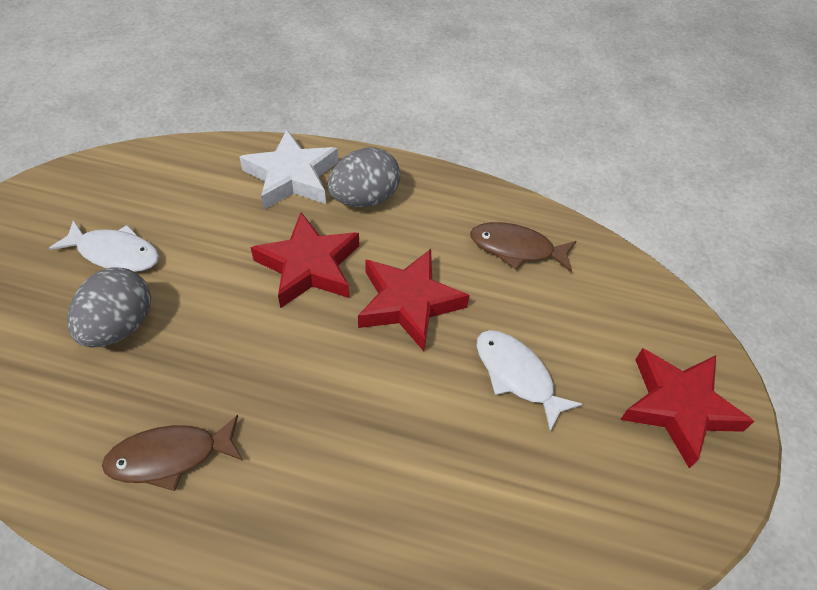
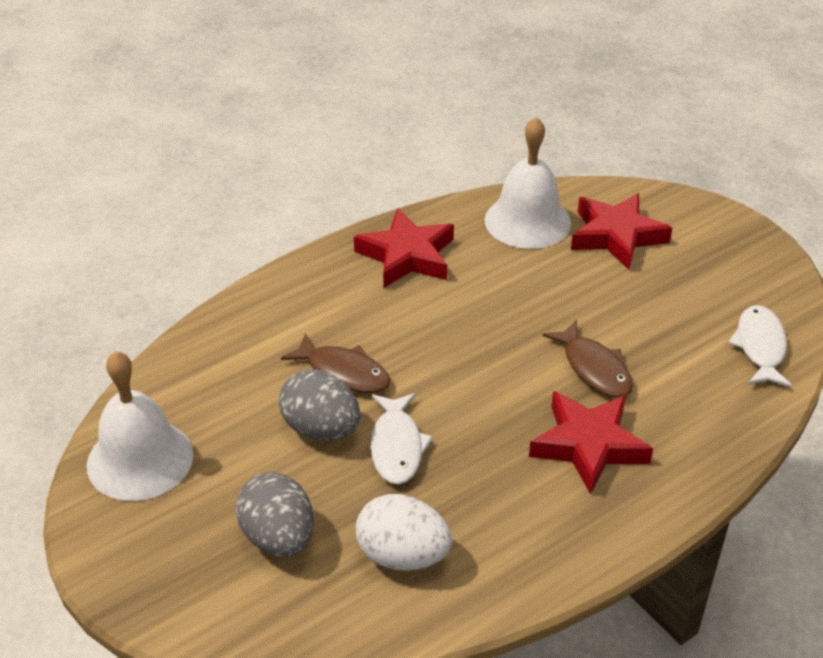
white bell: none = 0 -> [87,351,193,501] [485,117,571,249] = 2
white egg: none = 0 -> [356,494,452,571] = 1
white star: [240,129,339,210] = 1 -> none = 0

